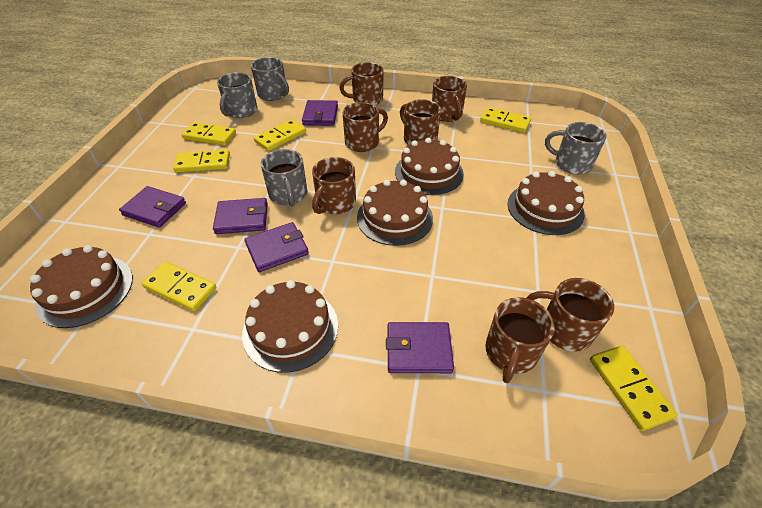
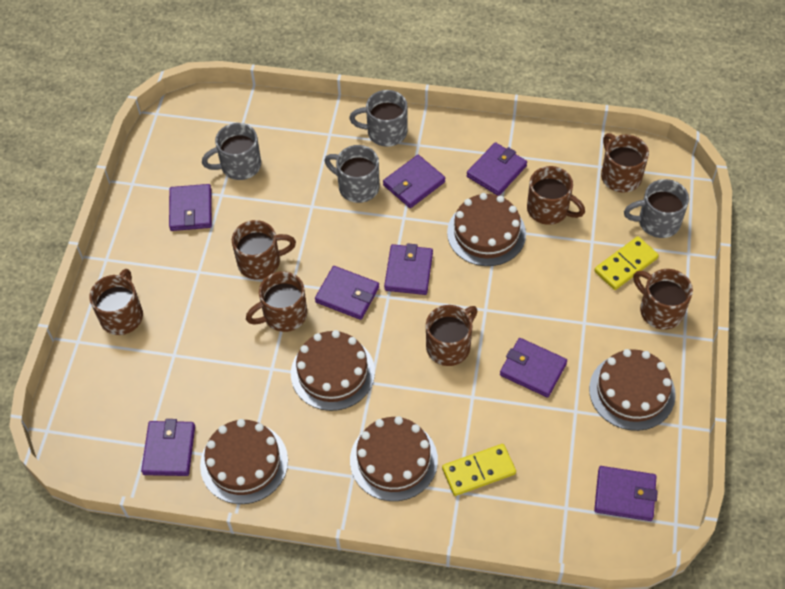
purple wallet: [119,186,186,228] [213,198,268,234] [244,222,309,272] [302,100,338,126] [386,322,454,373] = 5 -> [141,419,195,476] [169,184,212,231] [315,266,379,320] [383,155,445,208] [384,243,433,295] [467,142,527,196] [500,338,567,398] [594,466,658,521] = 8
yellow domino: [142,261,216,311] [173,150,230,173] [181,122,236,145] [254,119,306,151] [480,107,531,133] [590,346,678,431] = 6 -> [442,444,516,496] [594,236,659,290] = 2

